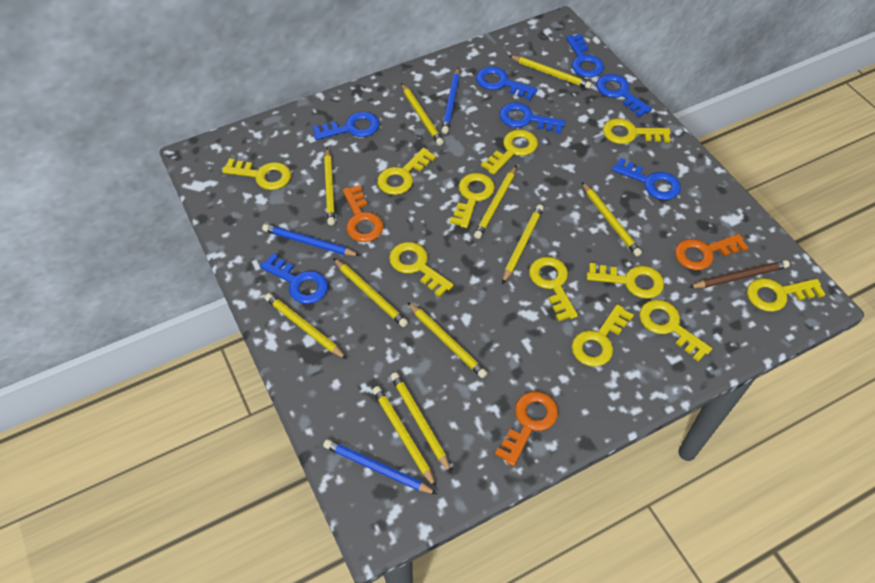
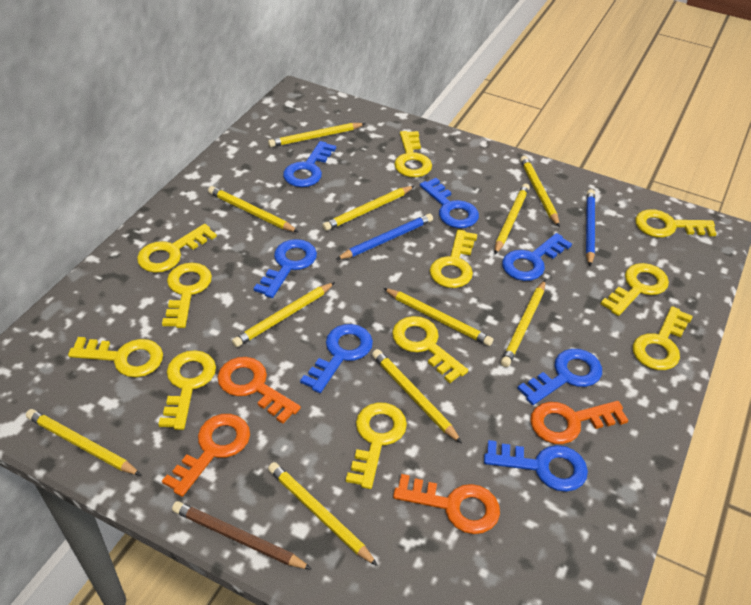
blue pencil: [262,224,360,256] [323,439,437,494] [441,68,460,134] = 3 -> [336,214,433,260] [586,189,595,266] = 2
orange key: [343,185,384,242] [495,391,558,466] [675,234,748,270] = 3 -> [162,414,250,497] [217,357,301,424] [393,474,500,534] [530,401,629,444] = 4

